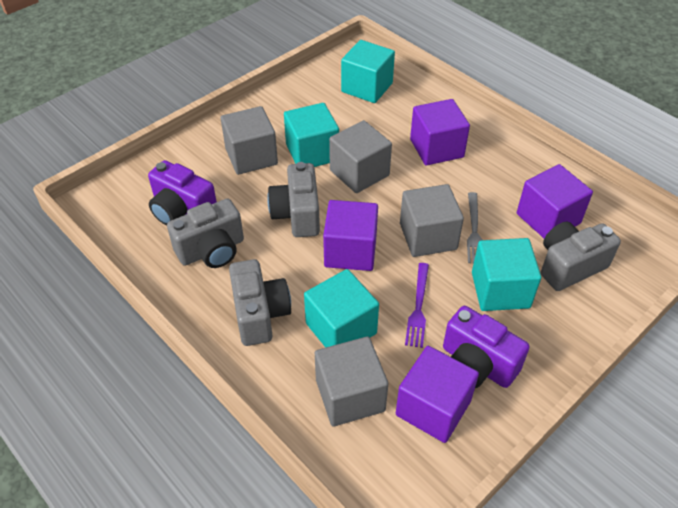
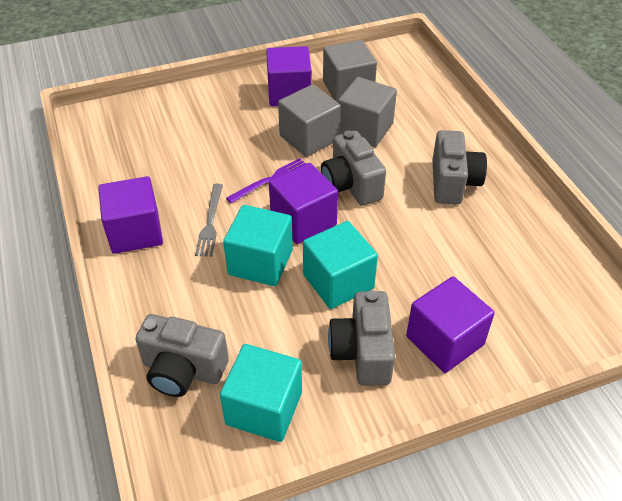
grey cube: [221,106,278,175] [315,337,388,426] [329,120,392,193] [400,184,464,257] = 4 -> [278,84,341,157] [323,40,377,102] [338,77,397,147] = 3
purple camera: [148,160,217,225] [443,306,530,388] = 2 -> none = 0
turquoise cube: [284,103,339,167] [304,269,379,348] [341,40,395,103] [472,238,541,311] = 4 -> [220,344,302,442] [223,205,293,286] [303,221,378,309] = 3

